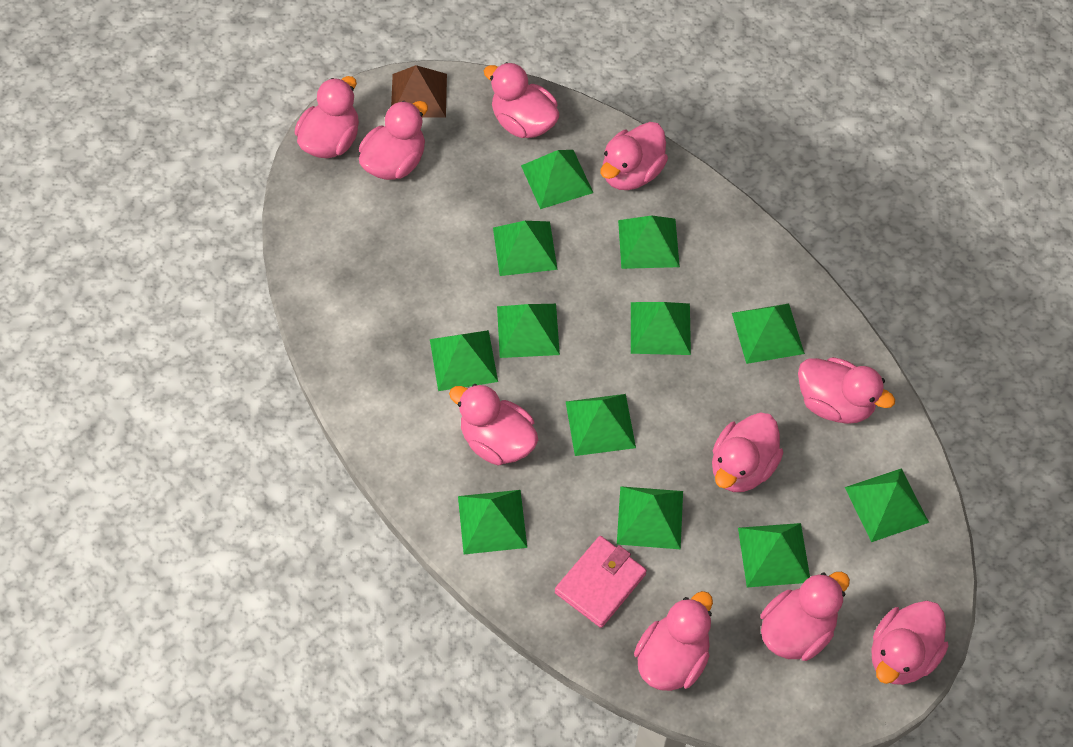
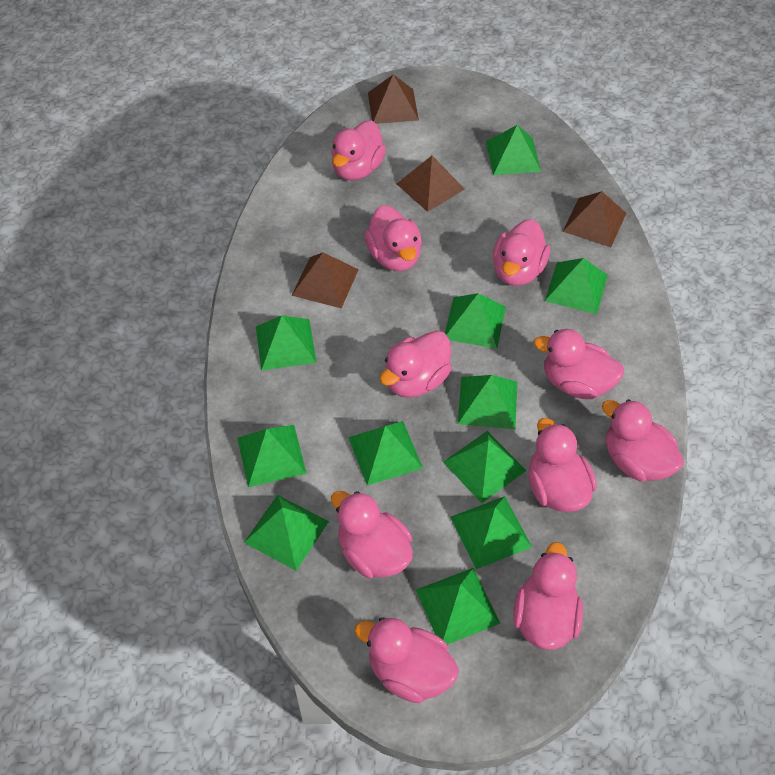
brown pyramid: [391,65,447,118] = 1 -> [291,252,359,308] [368,75,419,124] [397,156,465,212] [562,191,626,247] = 4
green pyramid: [430,330,498,391] [458,490,527,554] [493,221,558,276] [497,304,560,358] [521,150,593,209] [566,394,636,456] [617,486,683,549] [618,216,680,269] [631,302,691,355] [732,303,805,364] [738,523,810,587] [845,468,929,542] = 12 -> [237,425,307,487] [244,495,329,571] [256,316,317,371] [348,421,423,486] [416,568,500,645] [443,431,526,503] [445,293,506,349] [450,496,532,569] [458,375,517,429] [486,125,541,175] [545,258,608,314] = 11
pink wallet: [555,536,647,628] = 1 -> none = 0

